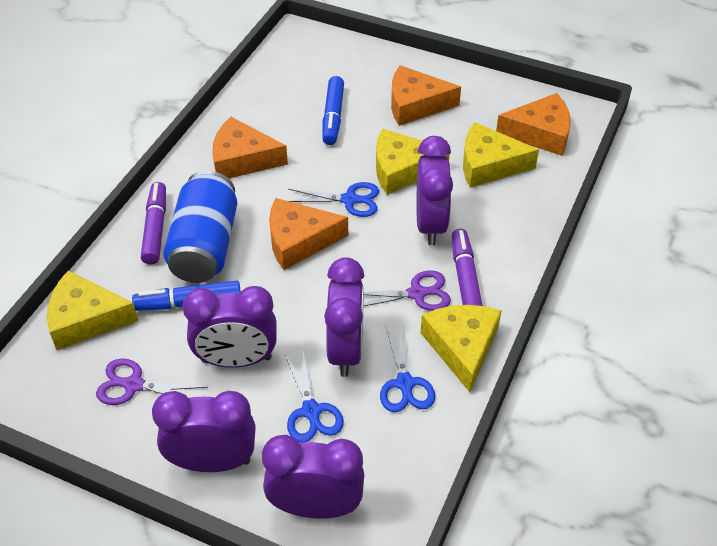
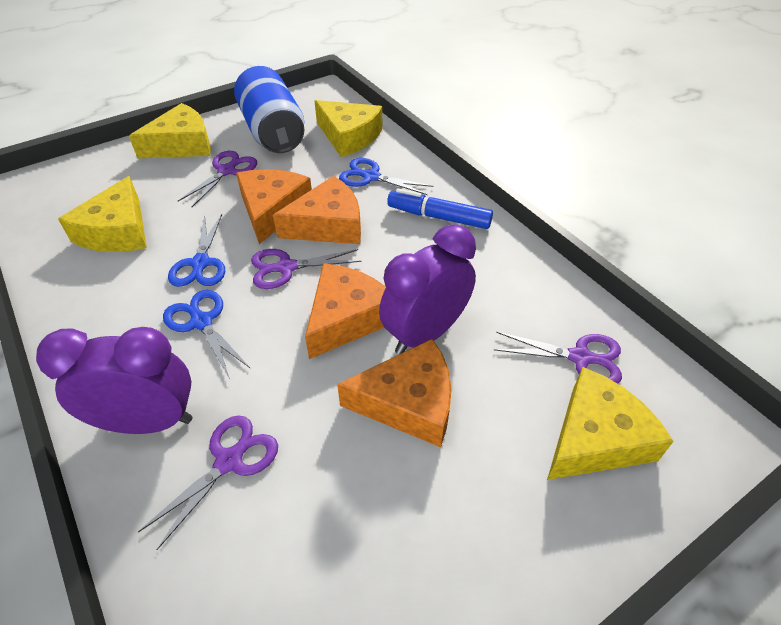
blue marker: [132,281,241,311] [322,76,344,145] = 2 -> [387,188,493,229] = 1
purple clock: [152,391,256,472] [182,286,277,368] [262,435,364,519] [324,257,365,377] [416,136,453,246] = 5 -> [36,327,192,434] [379,224,476,354] = 2
purple marker: [141,182,166,265] [452,229,483,306] = 2 -> none = 0
purple scissors: [96,358,208,405] [364,270,451,311] = 2 -> [138,415,278,550] [178,151,257,207] [251,249,362,289] [494,332,622,384] = 4

